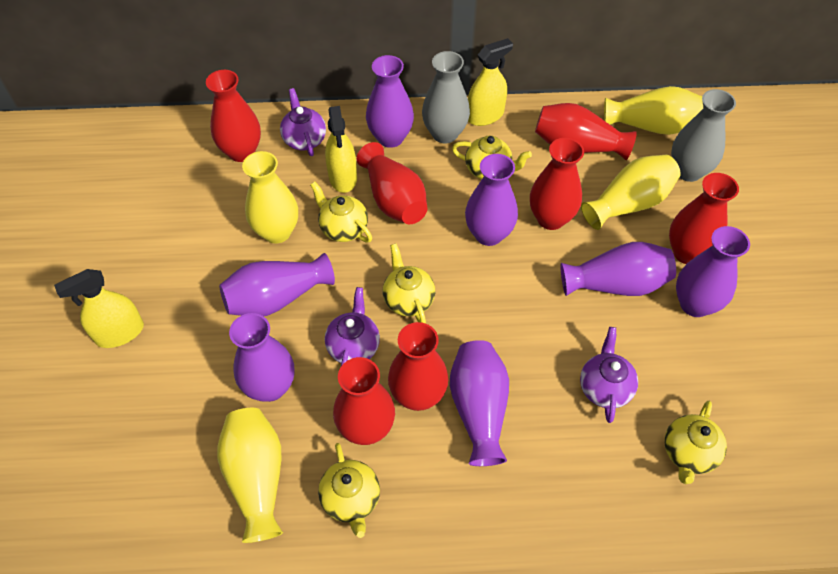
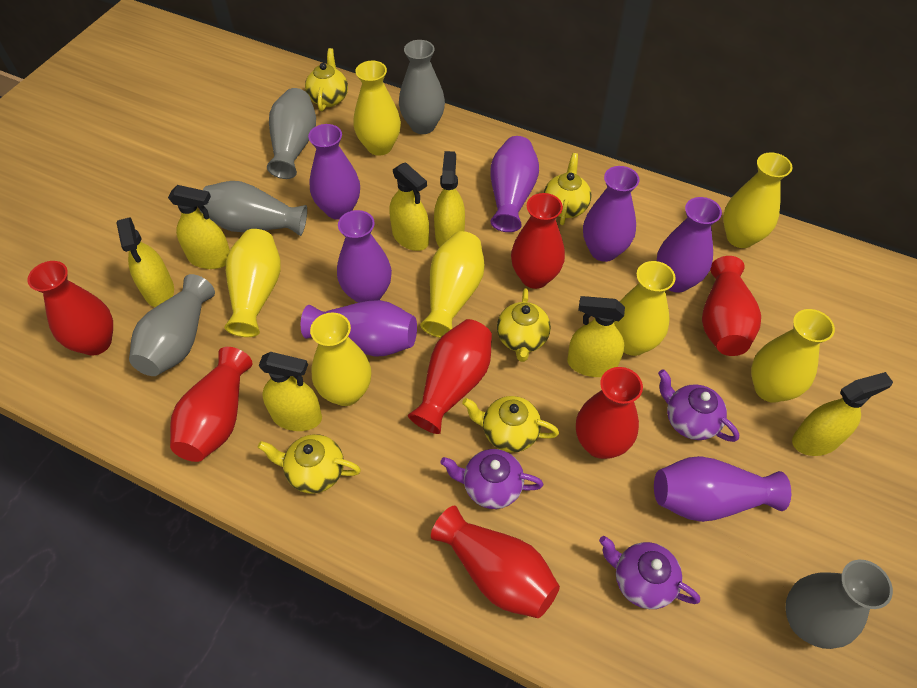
grey vase: [422,51,470,143] [671,89,736,182] = 2 -> [129,274,215,376] [200,181,307,236] [267,88,316,179] [399,40,445,134] [786,560,893,649] = 5
yellow spray bottle: [54,269,144,348] [325,106,357,193] [468,38,513,126] = 3 -> [116,217,174,307] [168,185,230,269] [259,352,322,431] [389,162,429,251] [434,151,465,247] [567,296,625,377] [792,372,893,456] = 7
yellow vase: [217,408,283,543] [242,151,298,244] [581,154,681,230] [604,86,703,135] = 4 -> [224,229,281,337] [310,313,371,406] [353,61,401,156] [420,231,484,338] [614,261,675,356] [723,152,792,248] [751,309,835,403] = 7

